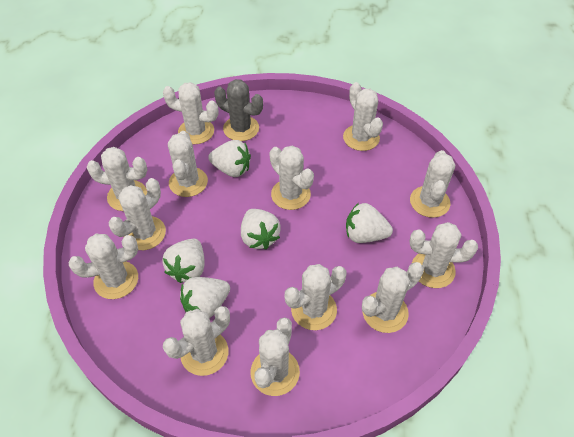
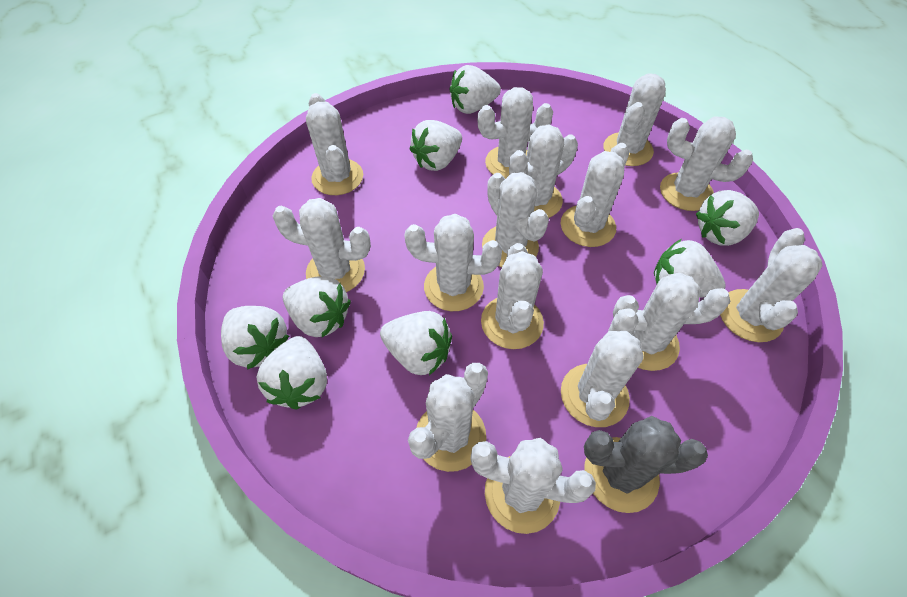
white cactus: [69,234,138,299] [86,147,147,211] [108,178,166,250] [163,82,218,144] [163,306,230,376] [168,131,208,197] [251,317,300,396] [269,146,314,210] [285,264,346,330] [343,82,383,151] [362,262,424,333] [410,150,455,218] [410,222,478,288] = 13 -> [273,198,371,292] [306,93,363,195] [404,214,502,311] [408,363,488,472] [471,438,596,534] [478,87,553,179] [481,243,544,349] [482,172,549,267] [509,125,578,218] [560,143,629,247] [561,308,644,427] [604,74,666,166] [613,273,730,371] [660,116,753,211] [720,228,822,342] = 15
white strawberry: [162,239,205,283] [180,277,230,318] [208,140,251,177] [241,209,281,250] [346,203,393,243] = 5 -> [221,306,289,370] [256,336,327,410] [283,276,351,337] [380,311,452,375] [410,120,462,171] [450,65,501,114] [654,239,726,298] [696,190,759,246] = 8

